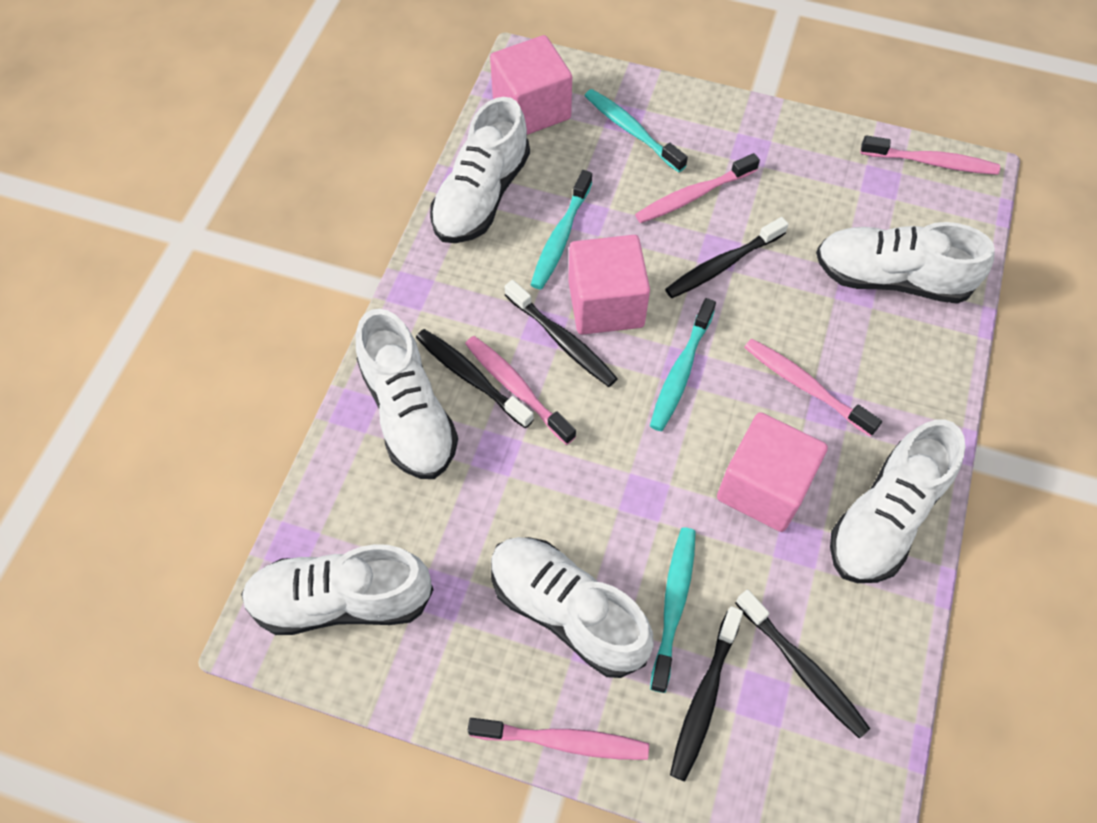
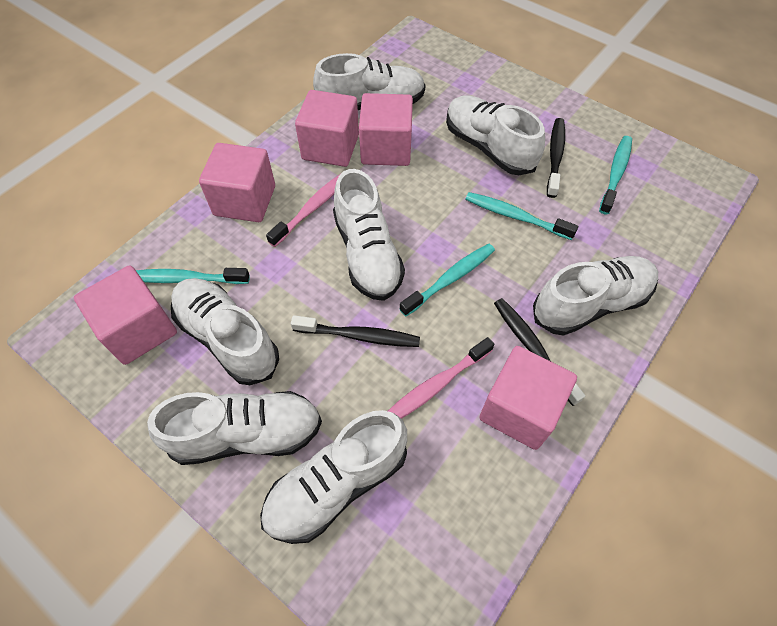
black toothbrush: [416,329,534,428] [505,280,618,387] [665,217,788,298] [670,606,743,781] [735,590,870,739] = 5 -> [291,315,420,347] [494,298,585,406] [547,118,565,198] = 3
pink cube: [490,35,572,135] [568,235,650,335] [717,412,828,532] = 3 -> [74,265,177,365] [199,143,275,222] [295,90,359,167] [359,93,413,166] [479,346,577,450] = 5
pink toothbrush: [465,336,576,445] [468,718,649,760] [635,153,760,223] [744,338,882,437] [861,135,1000,175] = 5 -> [266,174,340,247] [388,337,494,419] = 2
white shoe: [241,544,434,635] [356,309,458,479] [430,97,530,243] [491,537,654,678] [816,222,995,304] [830,419,965,583] = 6 -> [147,391,322,465] [171,278,279,385] [260,410,407,544] [313,53,426,110] [333,169,405,301] [446,95,545,175] [533,256,658,336] = 7

